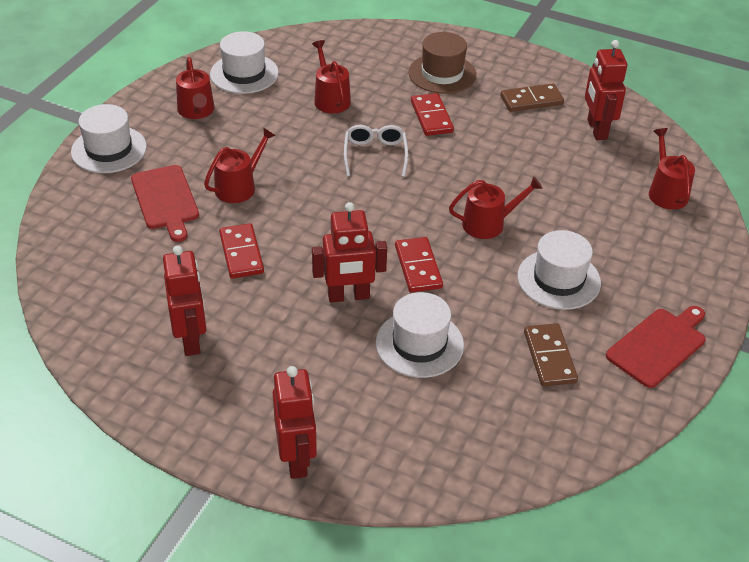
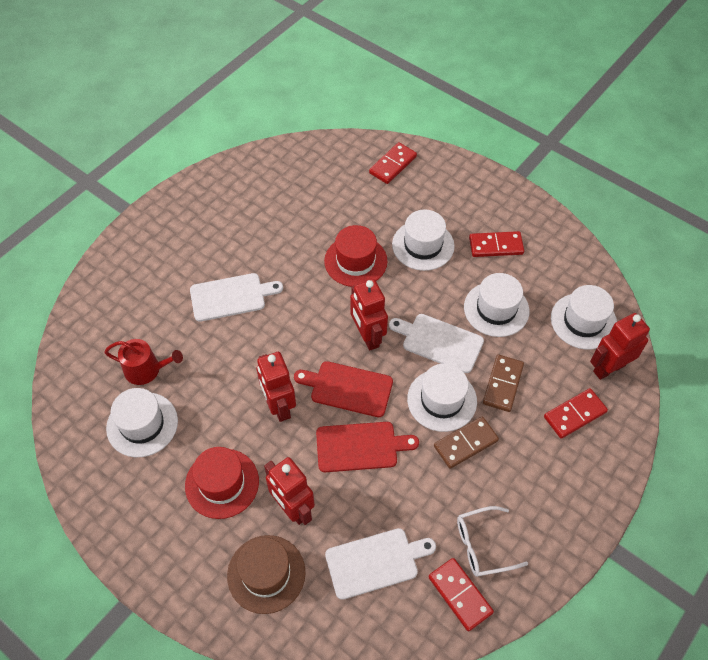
red domino: [219,223,264,279] [395,237,443,292] [411,93,454,136] = 3 -> [369,142,417,184] [428,558,494,631] [469,231,524,257] [544,388,608,439] = 4
red hat: none = 0 -> [185,447,259,519] [324,225,387,287] = 2
red watering can: [176,57,215,119] [204,128,276,203] [312,40,351,113] [449,176,543,239] [649,128,695,210] = 5 -> [104,339,183,385] = 1
white cutting board: none = 0 -> [190,273,283,322] [325,528,436,600] [389,314,484,373] = 3
white hat: [71,104,147,173] [210,31,279,94] [376,292,464,378] [518,230,601,310] = 4 -> [106,388,178,457] [392,210,454,271] [407,364,477,432] [464,273,529,337] [551,285,617,350] = 5

